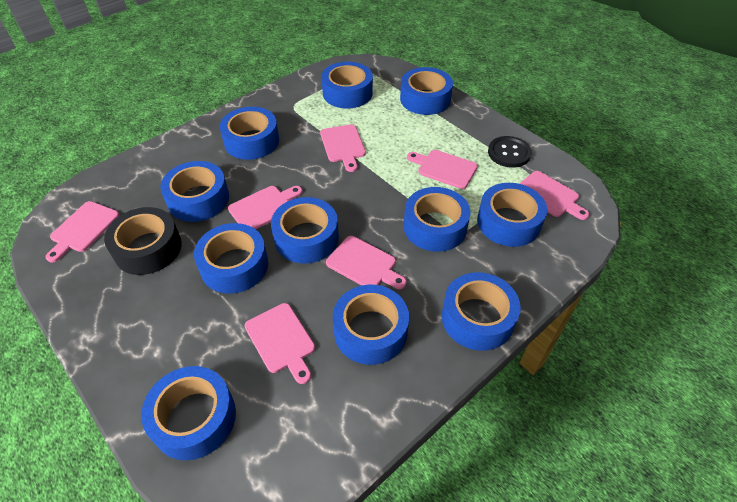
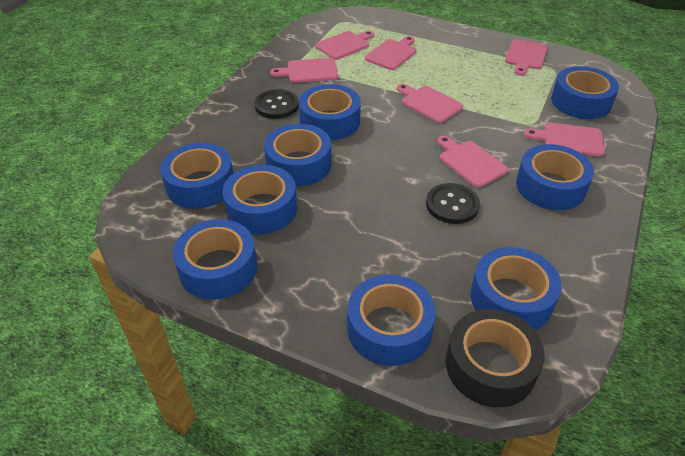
black button: [488,136,532,168] = 1 -> [254,89,299,119] [426,183,480,224] = 2
blue tape: [141,366,236,460] [160,161,229,222] [194,223,268,294] [220,107,279,160] [271,197,339,264] [321,62,373,109] [333,285,409,365] [400,67,453,115] [404,187,471,252] [442,272,521,351] [477,183,547,247] = 11 -> [160,143,234,209] [173,219,257,299] [222,165,297,235] [264,124,332,186] [299,84,361,140] [347,275,436,366] [470,247,562,330] [516,144,594,210] [551,66,619,119] = 9

